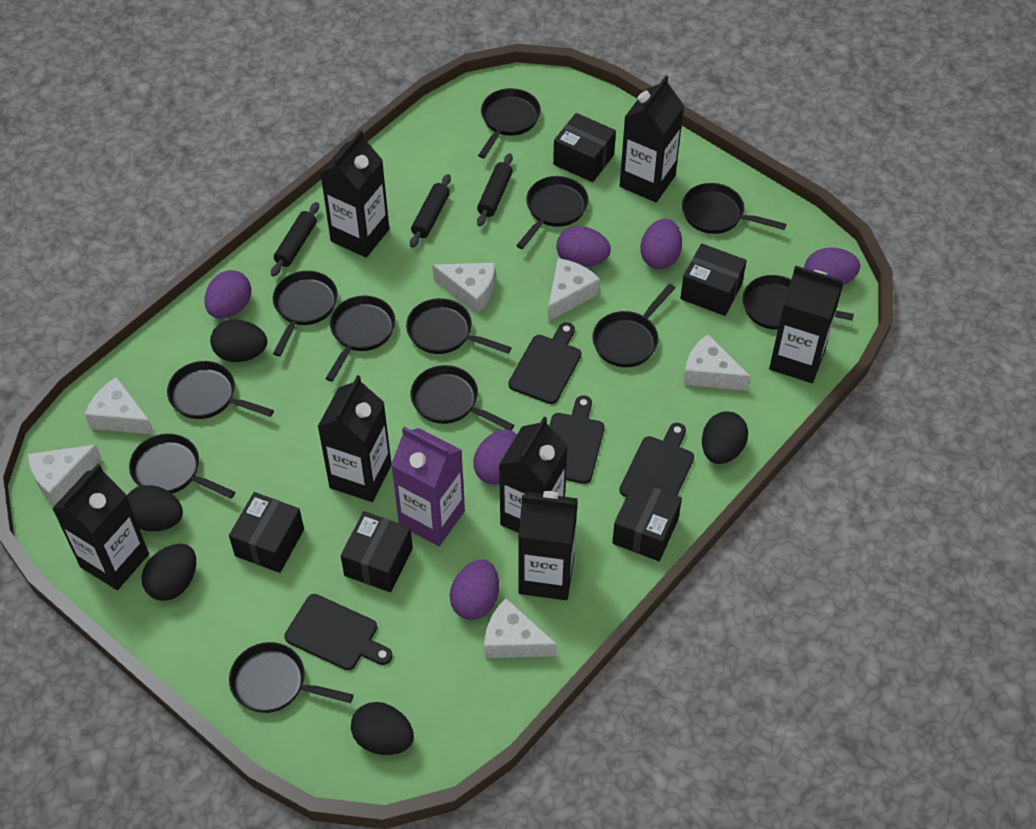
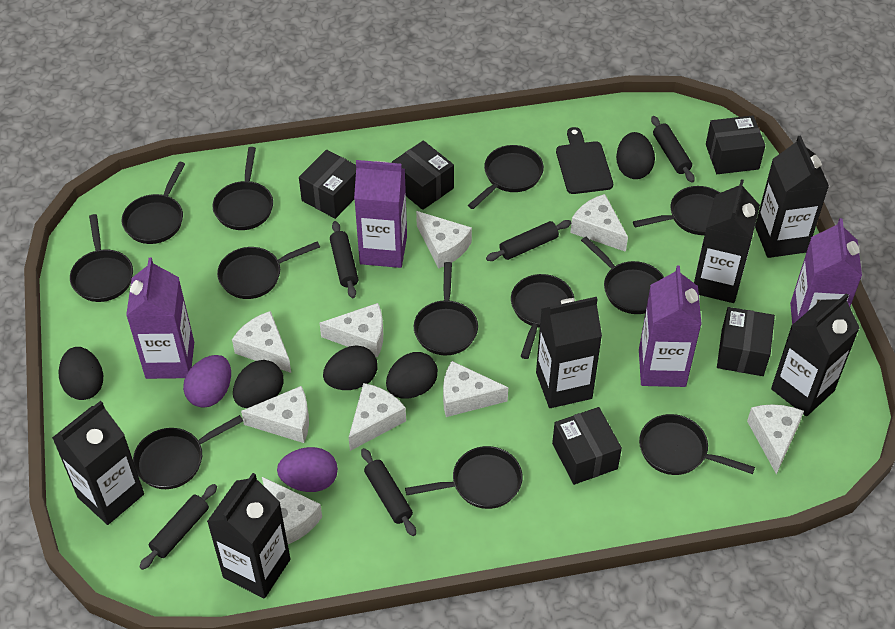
black carton: [52,464,149,590] [318,375,391,502] [320,130,389,258] [499,417,568,533] [518,491,578,600] [620,76,684,202] [769,265,843,383] = 7 -> [52,401,144,525] [207,473,290,599] [536,297,602,408] [694,179,760,303] [755,136,829,258] [771,293,860,416] = 6
black cutting board: [284,594,392,670] [508,322,581,404] [549,395,605,484] [619,423,694,497] = 4 -> [556,127,613,194] = 1
black rolling pin: [271,202,319,277] [410,174,451,248] [477,153,513,227] = 3 -> [139,484,217,570] [330,221,359,298] [361,448,416,536] [486,220,571,261] [651,116,695,183] = 5
purple carton: [391,427,465,546] = 1 -> [126,258,194,379] [354,160,407,268] [639,266,702,387] [790,218,862,325] = 4
purple egg: [204,270,251,319] [450,560,499,620] [473,429,517,485] [556,226,611,267] [641,218,682,269] [804,247,860,285] = 6 -> [183,355,231,408] [277,447,338,492] = 2
white cheese: [28,445,102,505] [84,377,154,435] [432,262,495,314] [484,598,557,658] [548,258,600,322] [683,334,751,391] = 6 -> [232,311,291,373] [241,386,309,443] [262,477,322,544] [320,303,383,357] [349,383,406,451] [416,211,472,269] [443,361,508,417] [570,194,628,252] [747,404,804,474] = 9

